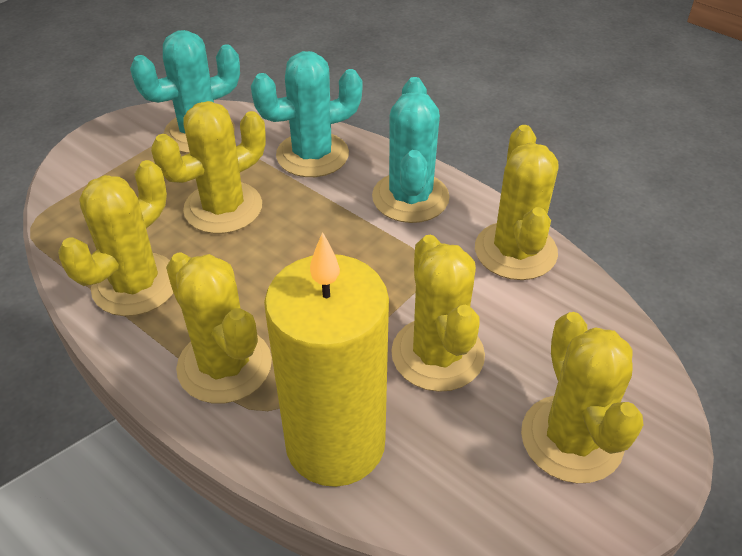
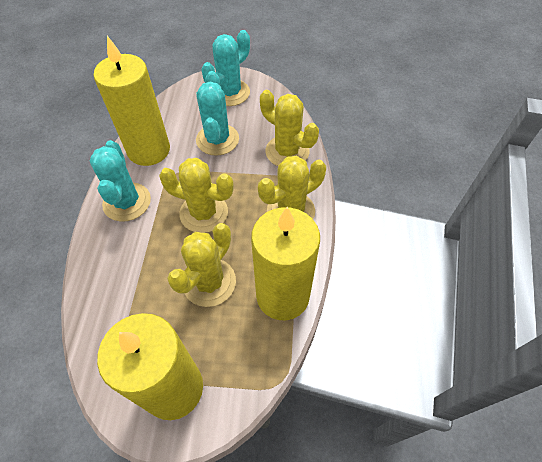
yellow cactus: [58,160,174,316] [151,101,266,234] [166,253,272,404] [391,235,485,392] [475,125,558,280] [521,312,643,483] = 6 -> [159,158,234,233] [167,223,236,307] [258,156,326,219] [260,90,319,166] = 4
yellow candle: [264,232,389,487] = 1 -> [94,36,170,166] [97,313,203,420] [251,207,320,320] = 3

